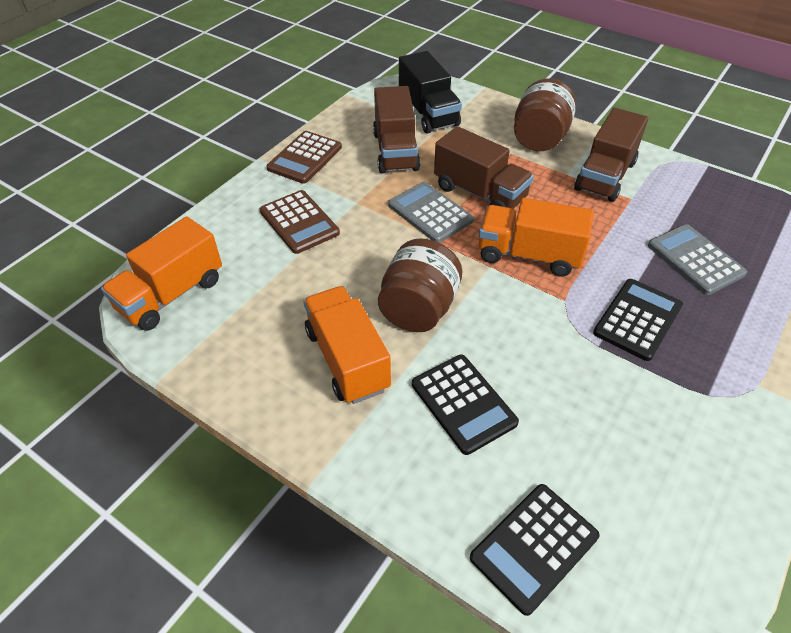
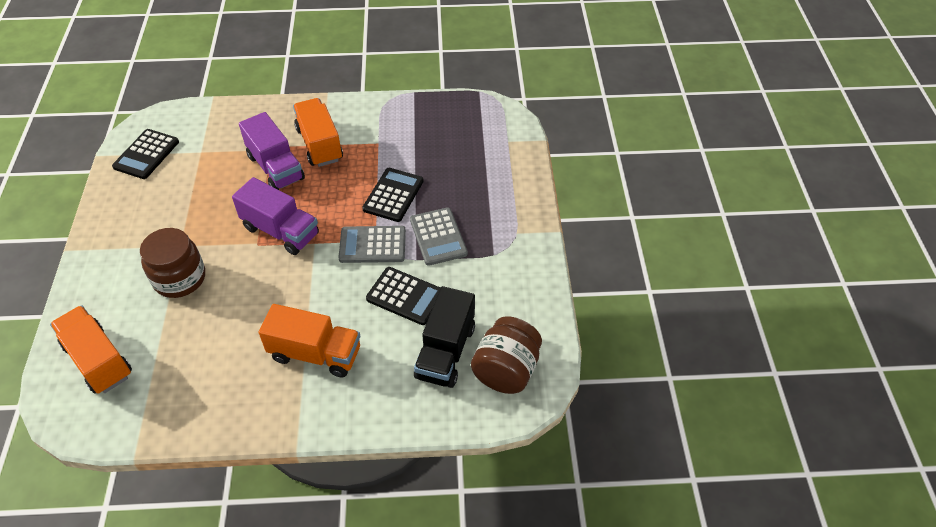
brown calculator: [260,190,340,254] [266,131,342,184] = 2 -> none = 0
brown truck: [373,86,420,173] [434,126,534,209] [574,108,648,202] = 3 -> none = 0
purple truck: none = 0 -> [232,177,319,255] [239,112,305,190] = 2

